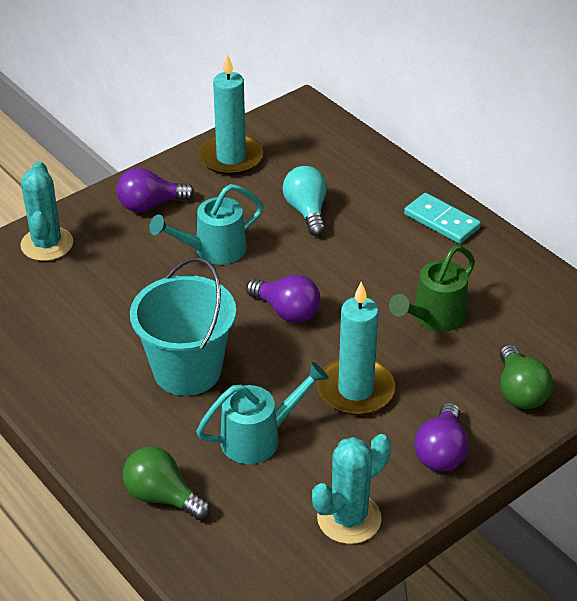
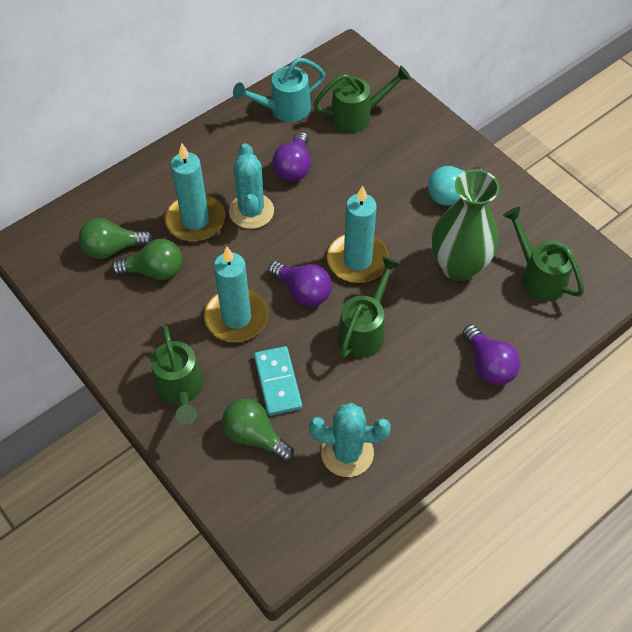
green light bulb: [123,447,211,520] [500,345,553,409] = 2 -> [78,218,153,259] [111,239,182,280] [222,398,294,462] = 3
green vase: none = 0 -> [432,169,500,281] = 1
green watering can: [389,246,475,332] = 1 -> [151,325,203,425] [313,66,411,133] [337,257,400,358] [503,207,584,301] = 4
turquoise bucket: [130,257,236,396] = 1 -> none = 0
turquoise candle: [199,54,264,175] [317,281,395,415] = 2 -> [164,143,225,242] [204,247,269,342] [327,185,389,283] = 3
turquoise watering can: [149,184,264,265] [196,362,329,464] = 2 -> [233,58,325,122] = 1

